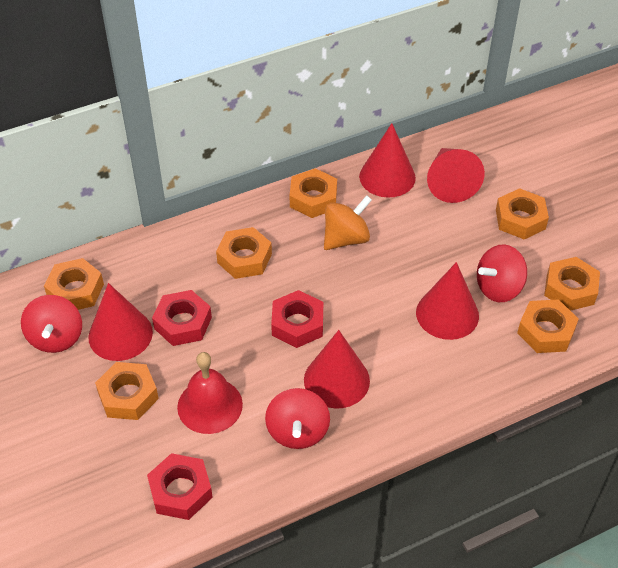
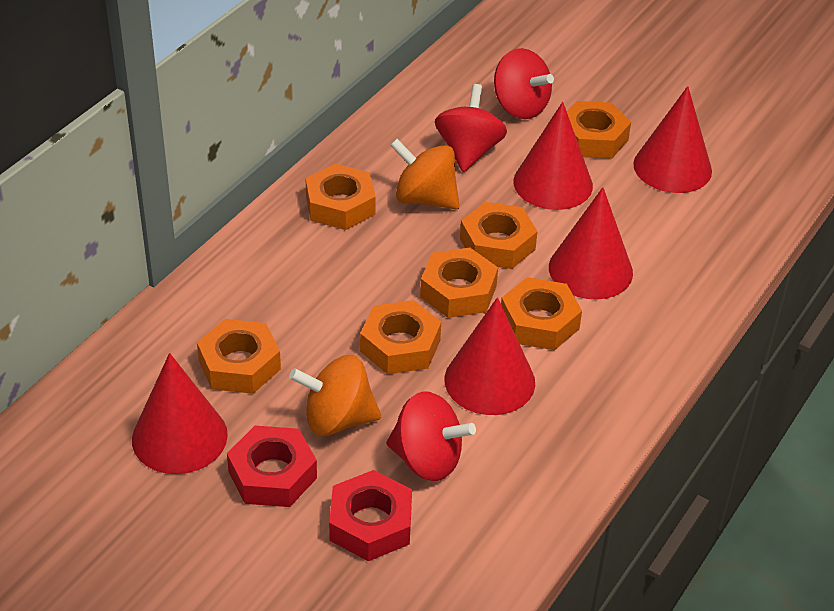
orange spinning top: [324,195,372,250] = 1 -> [289,355,381,436] [390,139,459,209] = 2
red bell: [177,352,243,434] = 1 -> none = 0
red nut: [147,453,213,520] [152,290,212,346] [271,290,323,348] = 3 -> [227,426,317,507] [329,470,412,561] = 2

